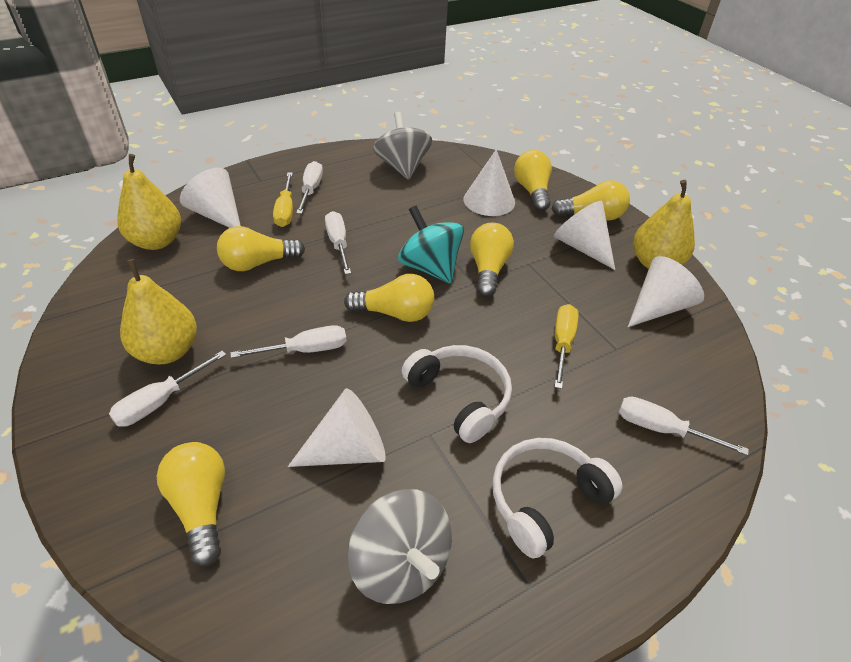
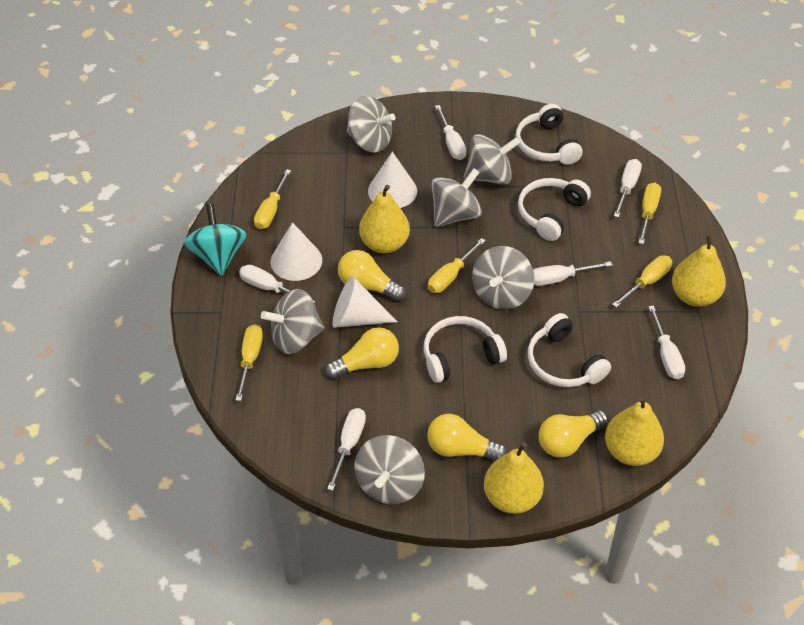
grey spinning top: [348,489,452,604] [373,112,432,180] = 2 -> [261,289,325,354] [346,96,395,153] [354,435,425,504] [431,168,482,227] [463,134,520,185] [472,246,534,310] = 6
white cone: [180,168,241,228] [288,388,386,467] [464,149,515,216] [554,201,615,270] [628,256,704,327] = 5 -> [271,222,322,281] [332,276,397,328] [368,152,417,208] = 3
white headphones: [402,345,512,443] [492,438,623,558] = 2 -> [424,316,507,383] [516,104,583,165] [518,178,591,241] [528,313,611,387] = 4
white screwdriver: [109,351,226,427] [230,325,347,358] [296,161,323,214] [325,211,351,275] [619,397,749,456] = 5 -> [239,265,315,303] [327,408,366,491] [435,105,466,160] [533,261,612,286] [614,159,642,218] [648,305,685,379] = 6
yellow light bulb: [157,442,225,566] [217,226,305,271] [344,274,434,322] [470,223,514,297] [514,150,552,211] [552,180,630,220] = 6 -> [325,327,399,379] [338,250,406,301] [427,414,507,461] [539,410,609,458] = 4
yellow pear: [117,154,181,250] [120,259,197,364] [633,180,695,269] = 3 -> [359,185,410,253] [484,442,544,514] [605,396,664,466] [672,234,726,307] = 4
yellow screwdriver: [273,173,293,227] [555,304,579,389] = 2 -> [236,324,263,401] [254,169,291,229] [428,238,486,293] [612,255,672,308] [639,183,661,244] = 5

